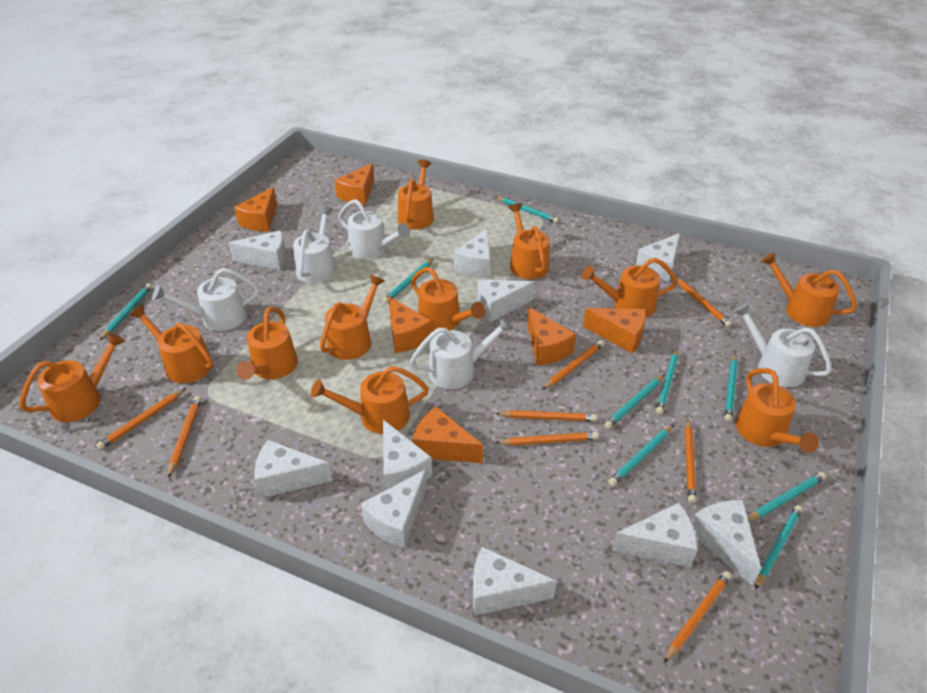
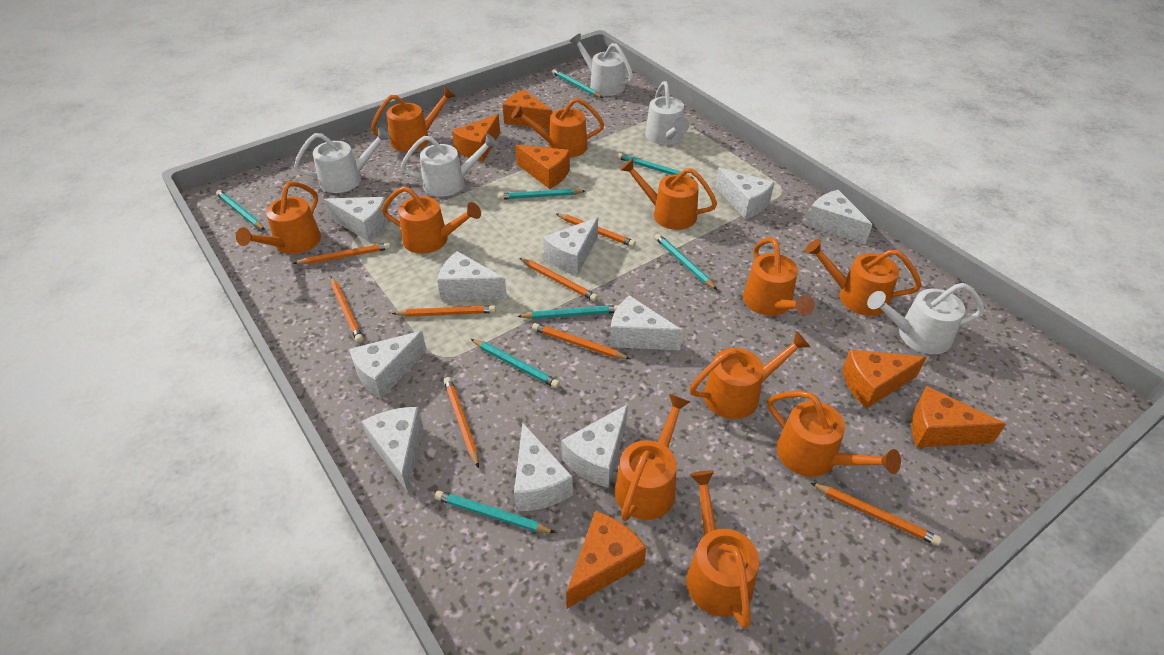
turquoise pencil: [100,283,152,340] [382,258,434,304] [496,197,559,223] [604,374,665,429] [608,425,673,486] [656,348,678,415] [724,354,738,422] [748,472,826,522] [755,505,803,590] = 9 -> [216,190,265,230] [435,491,556,533] [471,339,560,388] [499,189,585,200] [517,305,619,319] [552,69,603,98] [617,153,694,179] [655,234,717,290] = 8

